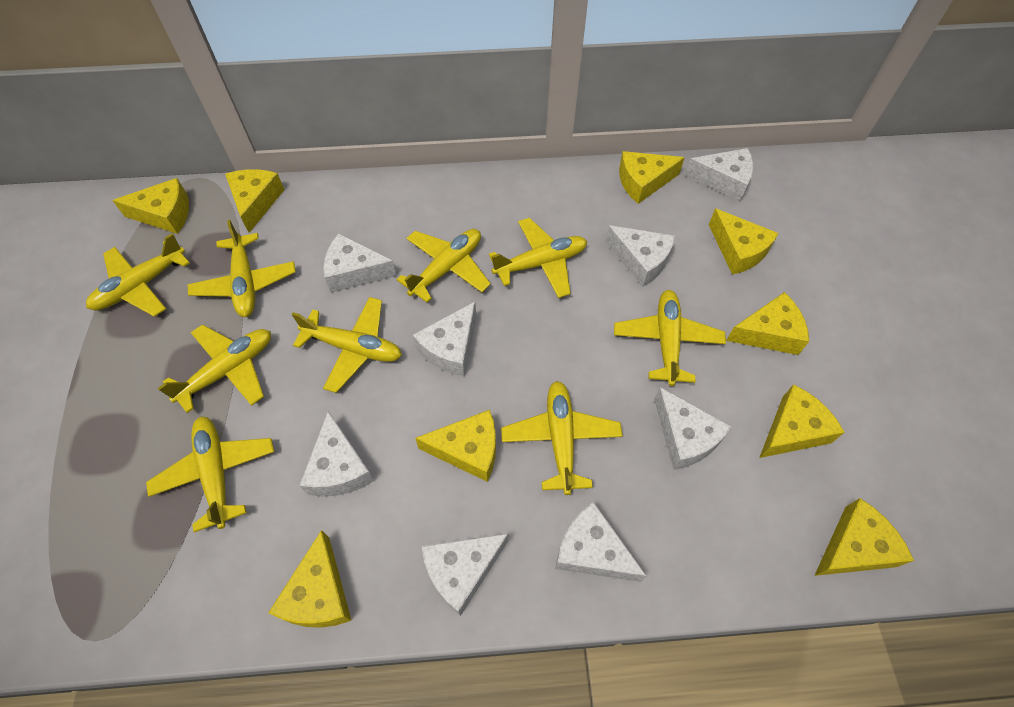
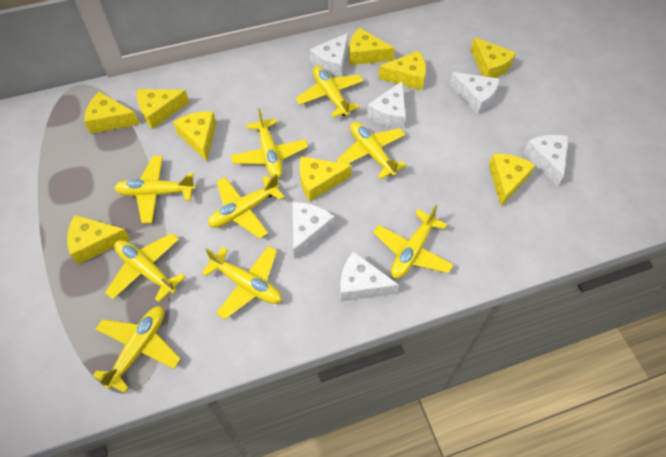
white cheese: [299,411,374,497] [323,233,397,292] [413,302,476,376] [422,534,508,616] [555,502,646,582] [605,225,675,287] [654,387,732,470] [685,148,753,201] = 8 -> [293,202,334,259] [310,33,348,77] [340,251,399,301] [367,81,406,129] [450,72,499,114] [523,135,569,186] = 6

